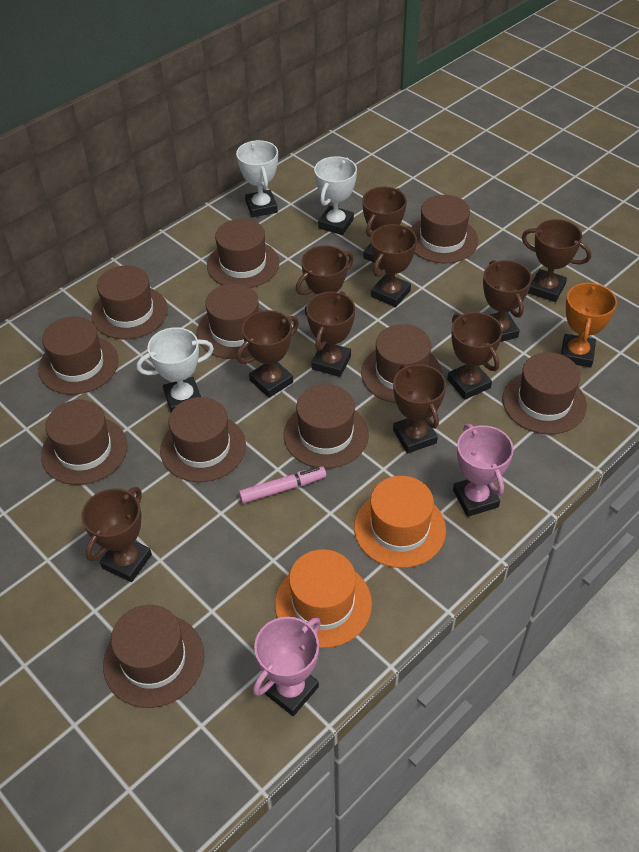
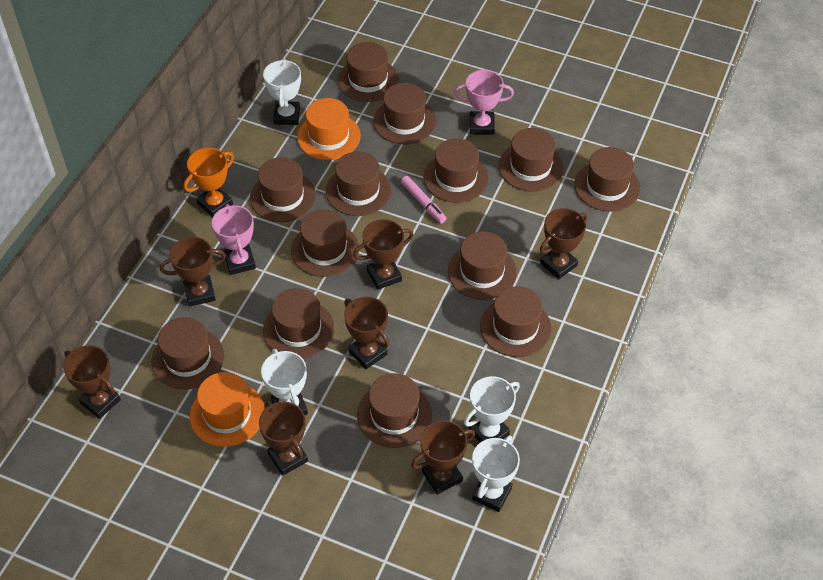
brown hat: [38,317,119,395] [41,400,127,485] [91,266,168,339] [103,605,204,708] [160,397,246,482] [197,284,263,359] [207,219,279,288] [284,384,369,469] [361,324,442,403] [411,195,479,263] [502,352,587,434] = 11 -> [151,317,224,389] [250,157,316,222] [263,288,334,359] [291,210,359,277] [326,152,391,216] [338,42,399,102] [357,373,432,448] [373,83,436,144] [424,139,489,203] [448,232,517,300] [480,286,552,357] [498,128,563,192] [575,147,640,212] = 13
brown trophy: [81,487,152,582] [236,310,299,398] [296,245,354,315] [306,291,355,377] [362,187,407,263] [371,224,417,307] [393,364,446,453] [447,312,503,400] [483,260,532,342] [522,219,591,302] = 10 -> [63,345,121,419] [160,237,226,307] [259,401,308,476] [344,297,389,369] [353,219,414,290] [411,421,475,495] [540,208,587,279] = 7
white trophy: [137,327,214,412] [236,140,278,217] [314,156,357,235] = 3 -> [261,349,308,415] [263,59,301,125] [464,376,520,442] [472,436,520,512] = 4

